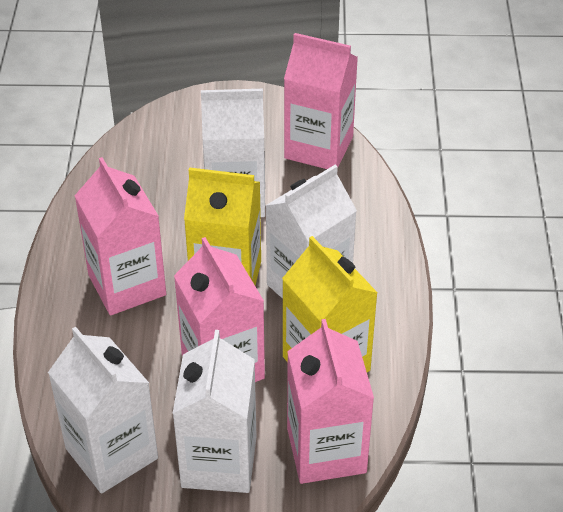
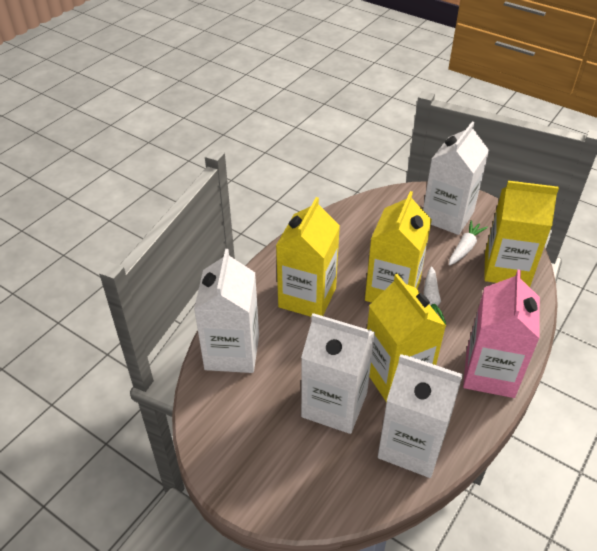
pink carton: [75,157,166,316] [174,237,265,382] [284,33,358,169] [287,319,374,484] = 4 -> [463,270,540,398] = 1
white carrot: none = 0 -> [424,266,446,324] [449,220,488,265] = 2
yellow carton: [184,167,261,285] [282,236,378,372] = 2 -> [276,197,340,317] [365,191,432,303] [367,274,446,403] [484,181,559,287] = 4

